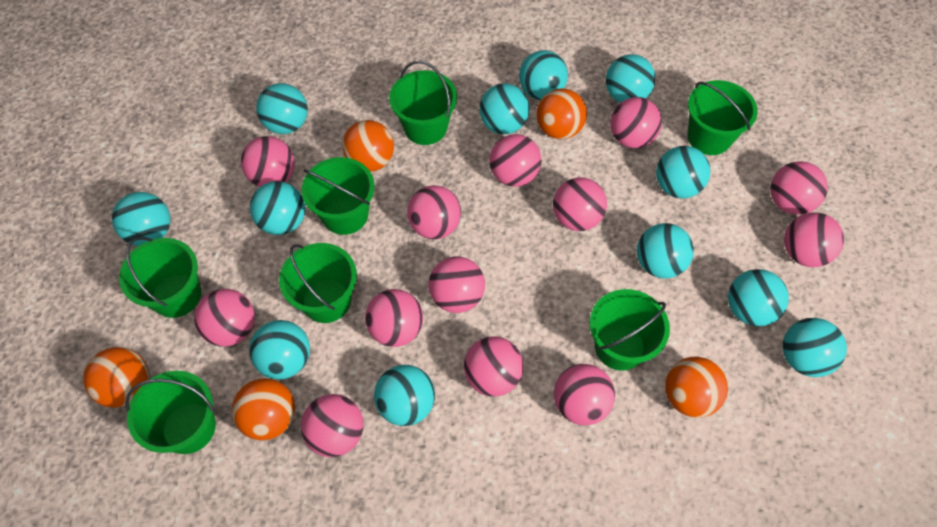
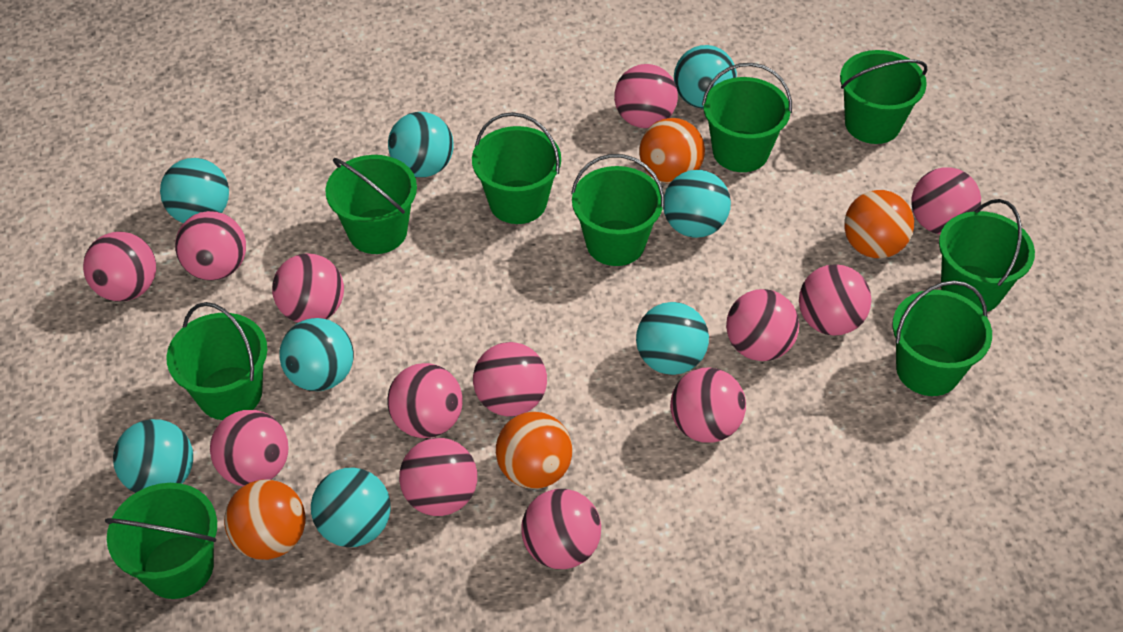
green bucket: [119,237,201,318] [125,371,216,454] [279,243,357,323] [302,157,375,235] [389,60,457,145] [590,289,670,371] [687,80,757,155] = 7 -> [105,483,217,599] [167,302,267,420] [325,155,417,254] [472,112,561,224] [571,154,665,266] [702,63,792,172] [840,50,928,144] [892,280,992,396] [939,199,1035,312] = 9
orange ball: [83,347,149,408] [232,378,295,440] [342,120,394,172] [536,88,587,140] [665,357,728,418] = 5 -> [224,480,306,560] [496,412,573,489] [639,118,705,184] [844,190,914,258] = 4
turquoise ball: [112,192,170,246] [249,320,310,379] [250,181,305,235] [256,83,308,134] [374,365,435,426] [479,84,529,134] [519,50,568,100] [606,54,655,103] [637,223,694,279] [656,146,711,198] [728,269,789,326] [783,318,847,377] = 12 -> [113,419,193,493] [160,158,229,223] [279,318,354,391] [311,468,391,547] [388,112,454,177] [636,302,709,375] [663,170,731,238] [674,45,737,109] = 8

